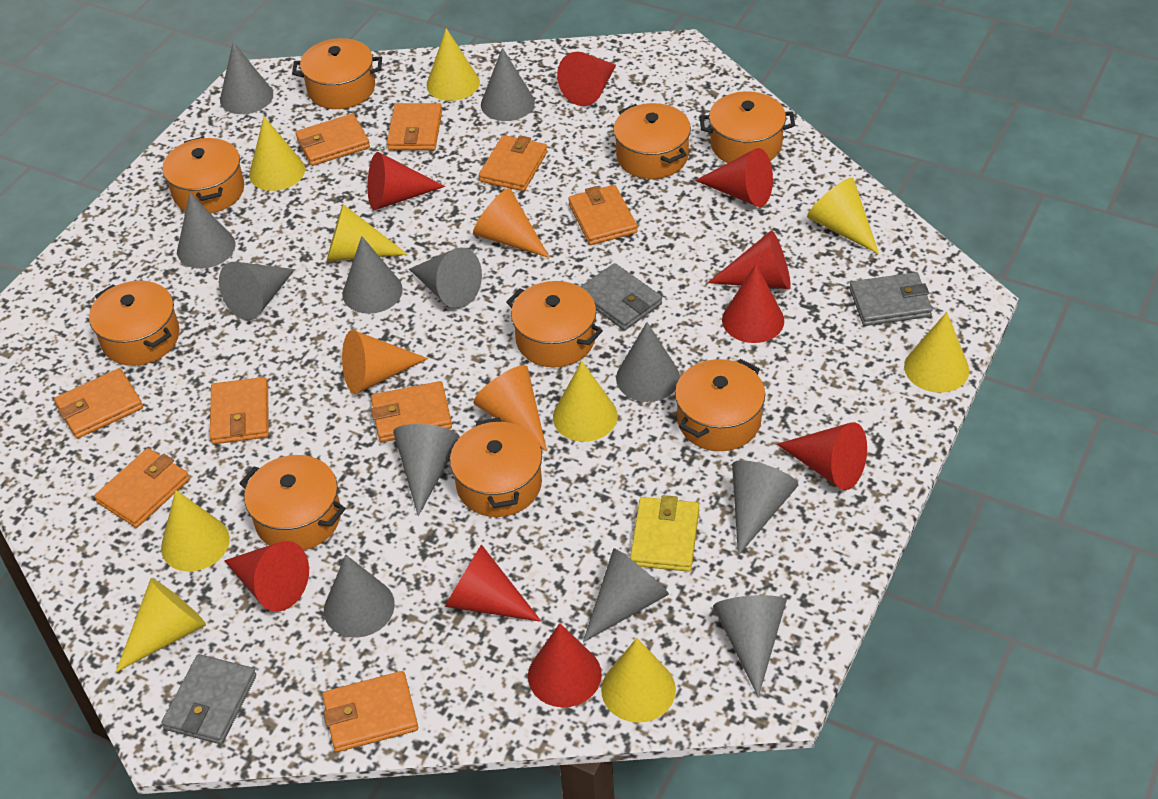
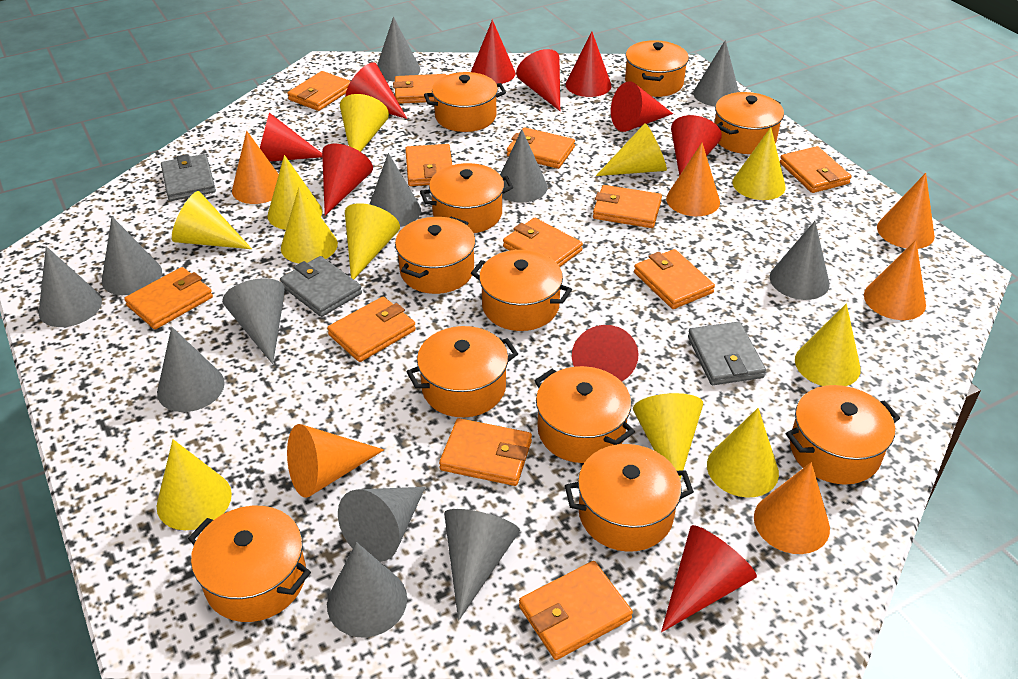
orange cone: [342,330,428,394] [473,188,550,258] [473,365,547,452] = 3 -> [232,131,279,204] [287,424,384,498] [666,143,720,216] [754,462,830,554] [864,240,926,320] [877,173,935,249] = 6
orange pot: [89,281,180,366] [162,137,244,213] [239,455,346,550] [292,38,382,109] [450,418,542,517] [506,281,603,368] [613,103,691,179] [675,359,765,451] [700,91,795,163] = 9 -> [188,506,311,622] [395,217,476,294] [407,326,518,417] [420,163,513,233] [424,72,506,132] [471,250,572,331] [534,366,635,463] [565,444,694,552] [625,40,689,97] [714,92,784,154] [786,385,900,485] = 11
orange wallet: [54,368,143,439] [94,448,190,528] [210,377,269,444] [295,114,370,166] [322,671,418,752] [371,381,452,442] [387,103,442,150] [479,135,547,191] [568,185,637,245] = 9 -> [124,267,213,329] [287,71,351,111] [327,297,416,362] [393,74,446,104] [405,144,452,186] [439,418,532,486] [503,218,583,267] [507,127,575,169] [519,561,633,660] [593,185,662,228] [634,249,715,309] [780,146,851,193] = 12
red cone: [224,541,309,612] [368,152,445,210] [445,544,542,622] [528,623,602,707] [557,52,616,106] [695,148,773,207] [707,230,791,289] [722,264,784,343] [777,422,867,490] = 9 -> [260,113,322,162] [322,144,373,216] [345,62,407,119] [471,20,516,84] [516,49,560,111] [566,31,612,97] [572,325,639,382] [611,82,673,132] [661,525,757,632] [671,115,722,176] = 10
yellow cone: [116,578,206,672] [161,490,230,572] [249,117,305,191] [327,204,407,261] [427,28,480,101] [553,361,618,442] [601,638,676,723] [807,178,879,254] [904,312,969,393] = 9 -> [156,439,232,530] [172,191,252,249] [267,155,322,230] [281,187,338,263] [340,94,389,152] [345,203,400,280] [596,123,667,176] [633,393,703,479] [707,408,779,498] [732,127,786,200] [795,303,861,386] = 11
yellow wallet: [630,495,699,572] = 1 -> none = 0

